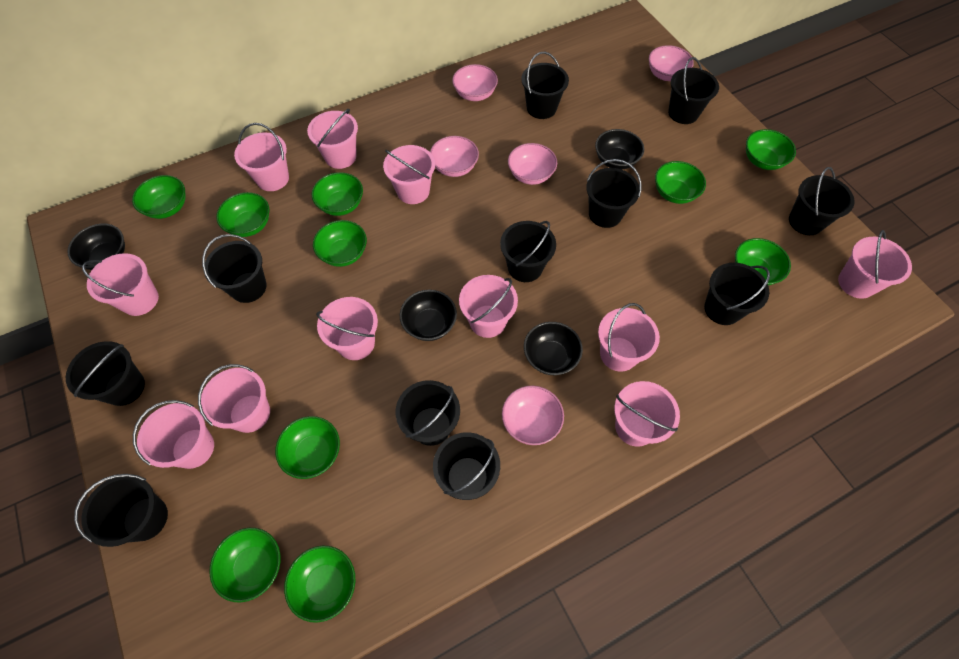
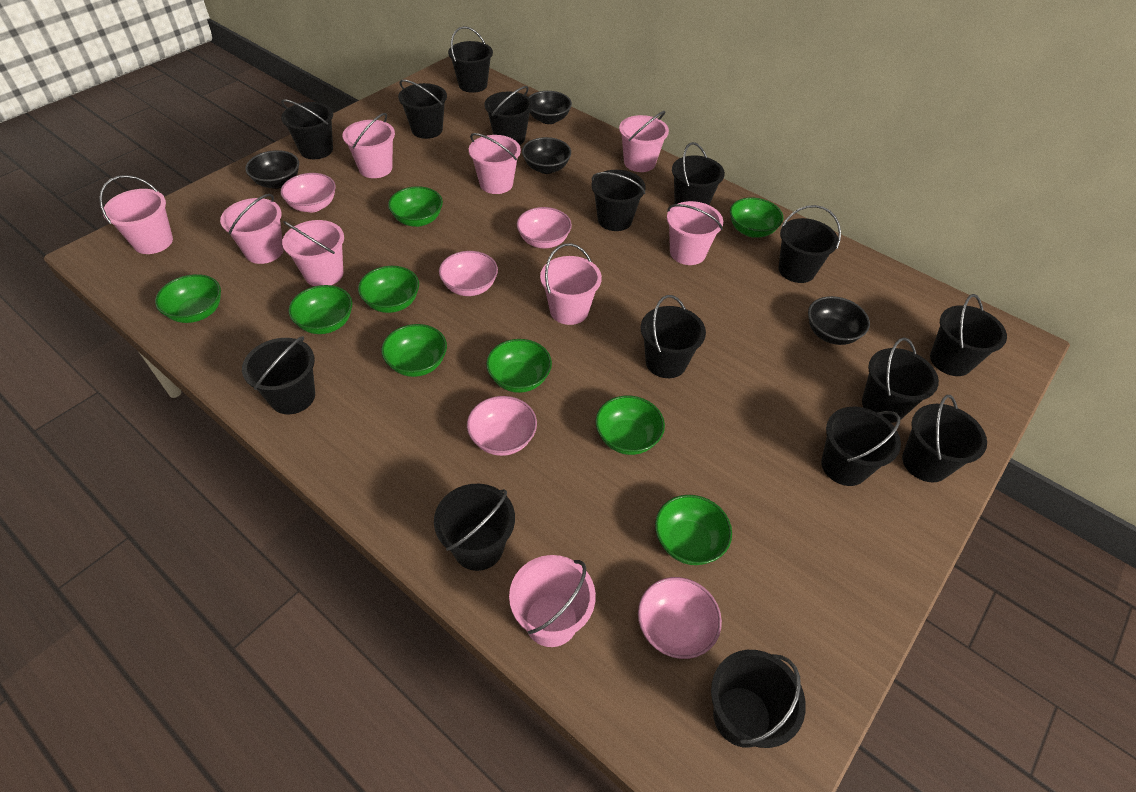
black bucket: [66,341,145,406] [74,474,168,547] [202,234,267,303] [395,380,460,446] [433,432,500,500] [500,221,556,282] [521,52,569,119] [586,159,641,228] [668,57,719,124] [704,263,770,325] [789,167,854,235] = 11 -> [242,336,315,414] [281,99,333,159] [398,79,447,139] [434,484,515,571] [448,26,493,93] [484,86,533,145] [591,170,646,231] [641,295,706,378] [672,142,725,205] [711,650,806,748] [778,205,841,283] [821,407,901,486] [862,338,939,423] [902,395,987,483] [930,294,1007,376] = 15
green bowl: [132,175,186,219] [209,528,281,602] [216,192,270,237] [275,416,340,479] [284,546,355,623] [312,172,363,216] [313,220,367,267] [655,161,706,204] [735,238,791,285] [746,129,796,170] = 10 -> [155,274,221,323] [288,285,352,334] [358,266,419,313] [381,324,447,377] [388,186,443,227] [486,339,552,393] [595,396,665,455] [655,495,732,565] [730,198,783,237] = 9
pink bucket: [82,253,159,316] [133,400,214,469] [198,364,270,433] [234,123,289,191] [307,109,358,169] [316,297,378,360] [383,145,435,204] [459,275,518,338] [598,303,660,372] [614,381,680,447] [838,230,912,299] = 11 -> [99,175,173,254] [220,194,284,264] [282,220,344,286] [343,113,395,178] [469,133,521,194] [509,555,596,647] [540,243,602,325] [619,111,669,172] [667,201,723,265] = 9

